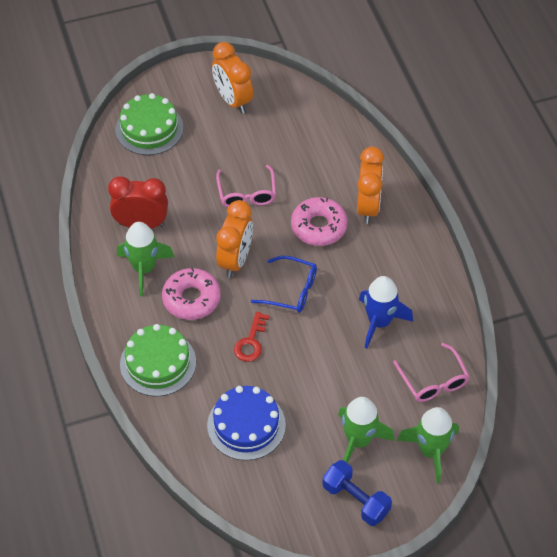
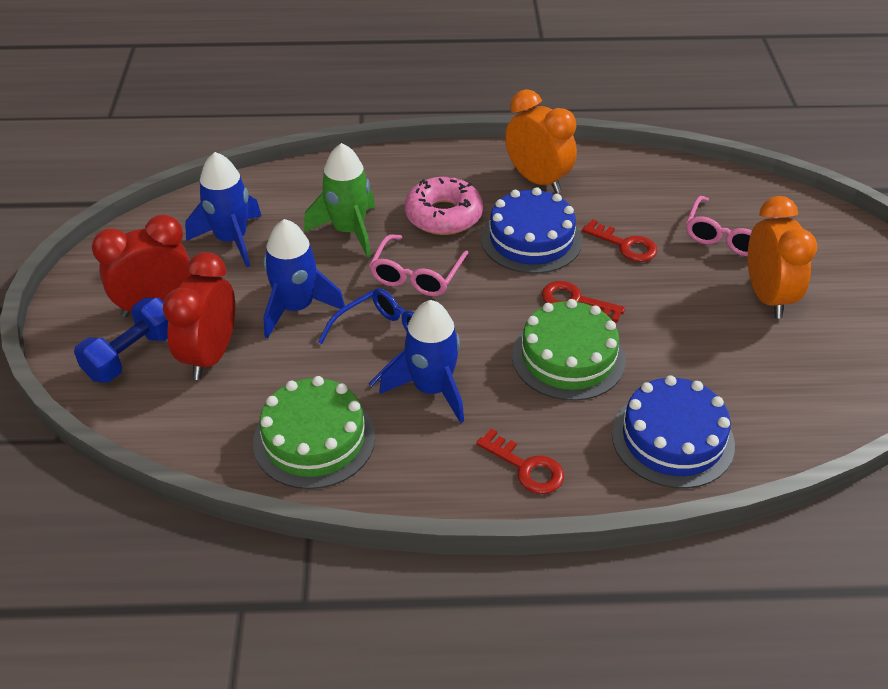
blue cake: [207,386,286,461] = 1 -> [481,187,582,274] [612,375,735,488] = 2
blue rocket: [359,276,413,349] = 1 -> [185,152,261,267] [263,219,345,338] [379,300,464,423] = 3
green rocket: [117,222,174,296] [338,397,395,463] [397,407,459,483] = 3 -> [304,143,375,258] = 1
orange clock: [212,42,253,114] [216,200,253,278] [357,147,384,224] = 3 -> [505,89,577,193] [748,196,817,319] = 2
pink donut: [162,267,221,320] [291,197,348,246] = 2 -> [405,177,483,235] = 1
red clock: [108,176,168,229] = 1 -> [92,215,192,318] [163,252,235,380] = 2
red key: [234,312,269,362] = 1 -> [476,428,564,494] [542,281,625,322] [582,219,658,262] = 3

